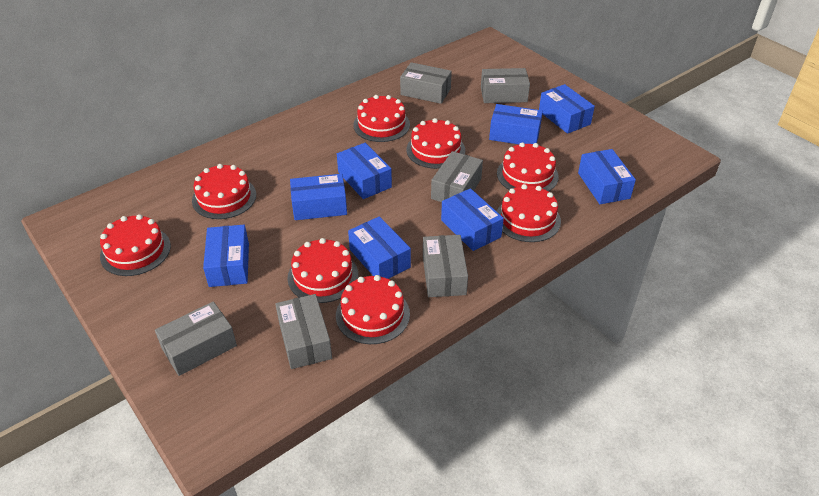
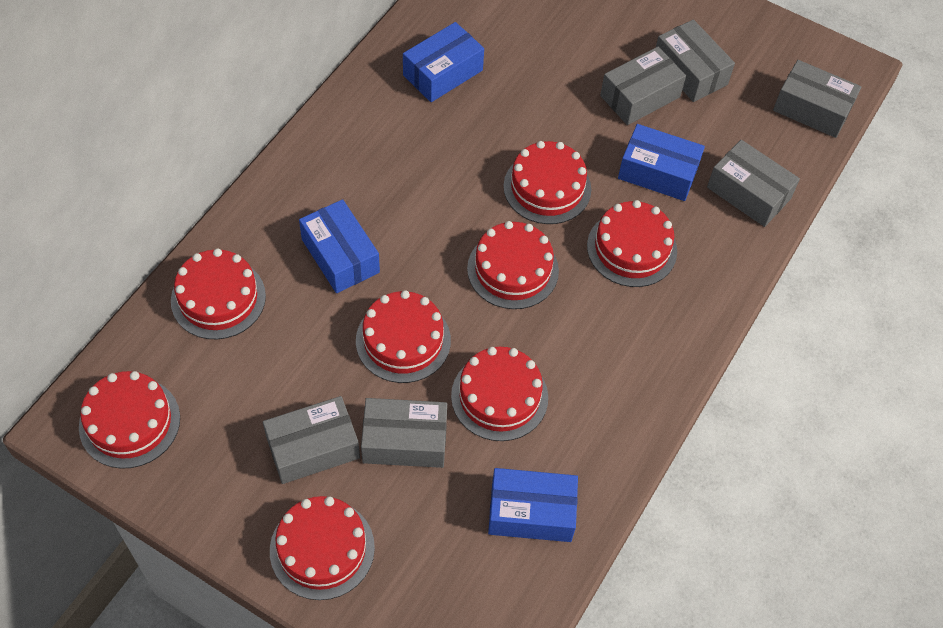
blue box: [203,225,249,287] [290,174,347,220] [337,143,392,199] [348,216,411,279] [441,188,504,251] [489,104,543,144] [539,84,595,134] [578,149,636,204] = 8 -> [299,199,380,293] [403,22,484,102] [488,468,578,542] [618,124,705,201] = 4

